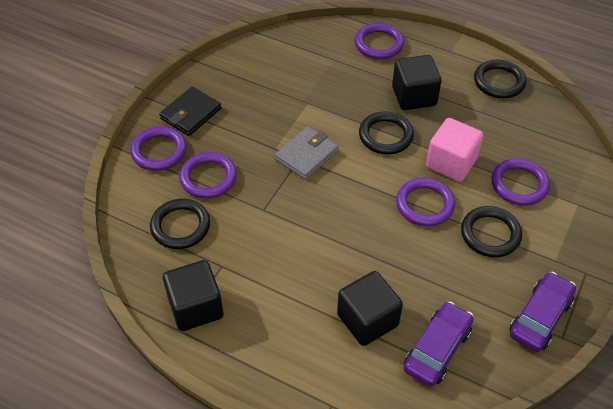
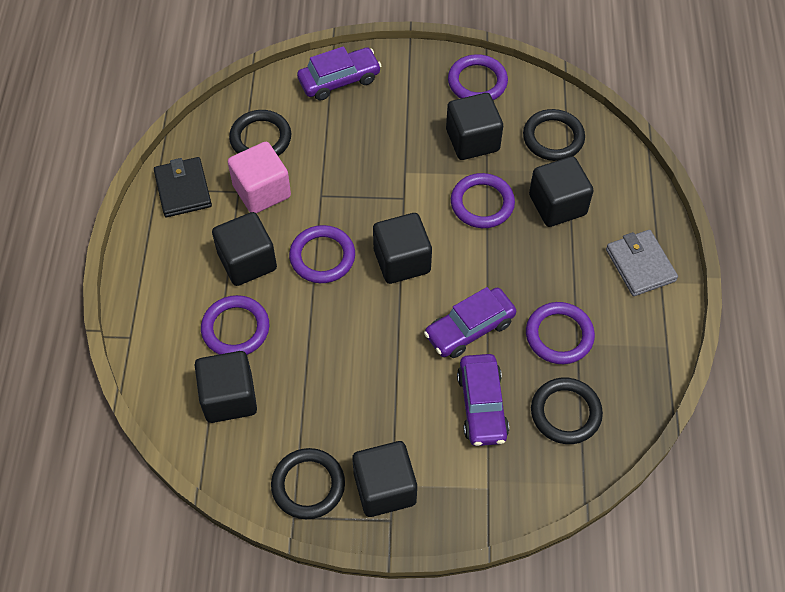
black cube: [163,260,223,331] [337,271,403,346] [392,55,441,110] = 3 -> [195,351,257,423] [212,212,277,286] [352,441,417,517] [373,213,432,284] [446,93,503,160] [529,156,594,227] = 6
purple car: [404,302,474,387] [509,272,576,352] = 2 -> [297,46,381,101] [424,287,516,358] [457,354,509,446] = 3

